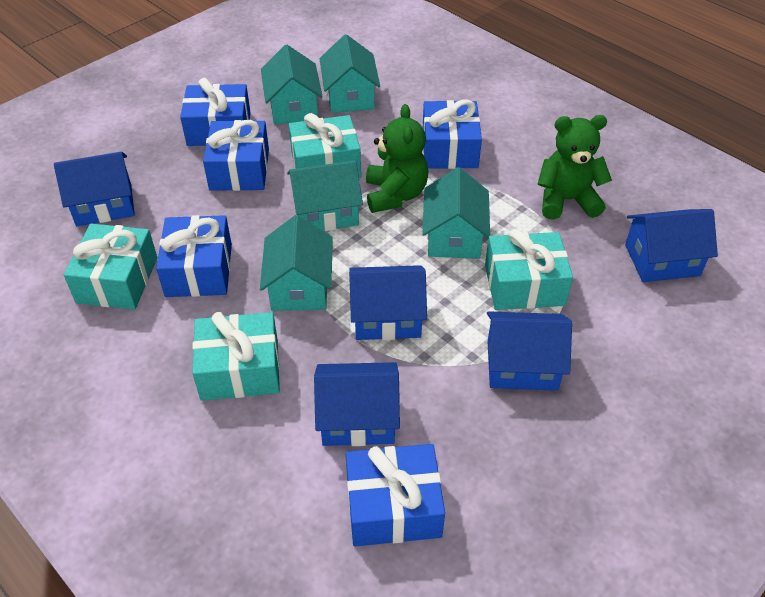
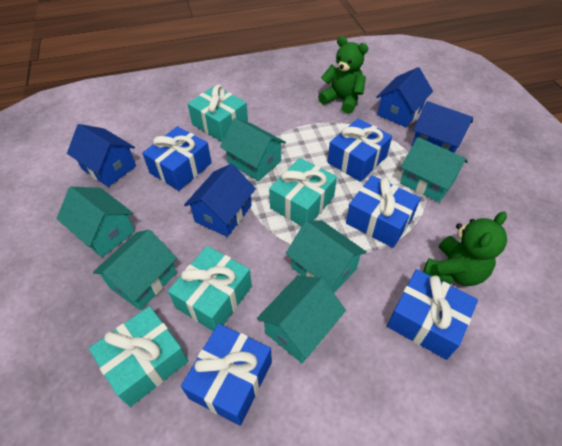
blue house: [54,152,135,226] [314,362,400,446] [349,265,427,340] [487,311,572,391] [625,209,718,282] = 5 -> [67,124,136,187] [184,164,256,237] [376,67,433,127] [412,101,473,153] = 4
turquoise house: [260,215,333,311] [261,45,323,124] [287,160,363,231] [319,34,380,113] [423,167,490,259] = 5 -> [56,187,135,257] [93,230,177,310] [220,118,286,181] [257,275,346,363] [286,220,367,293] [400,137,468,202] = 6

